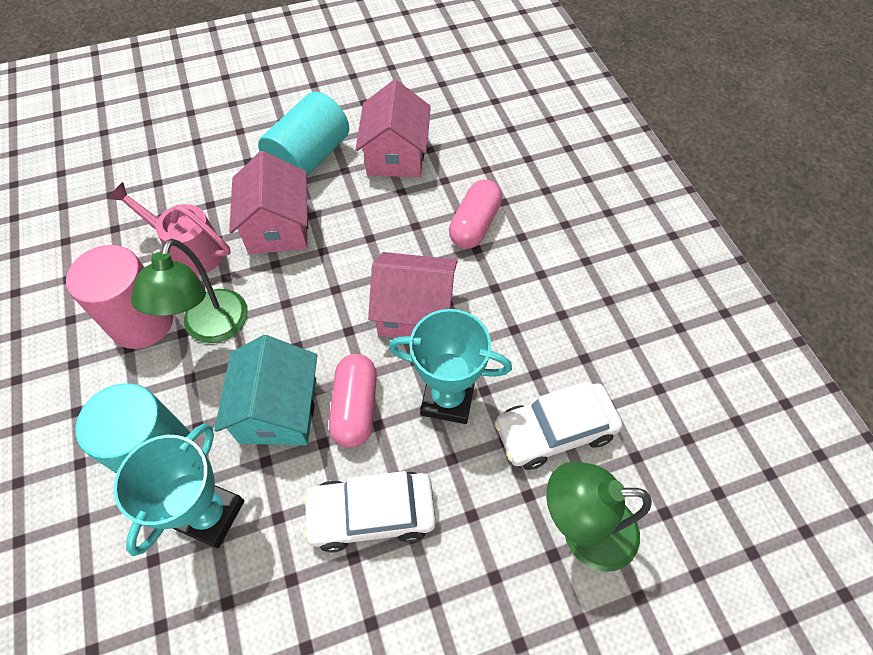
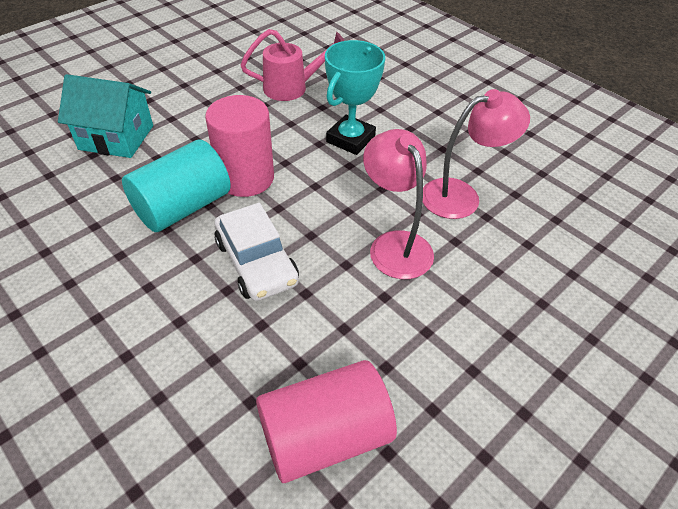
green lamp: [131,239,248,343] [546,461,652,572] = 2 -> none = 0
pink capsule: [329,354,377,448] [449,180,502,249] = 2 -> none = 0
pink cylinder: [66,245,174,349] = 1 -> [205,95,274,197] [256,360,397,483] = 2
pink house: [229,151,308,254] [355,79,431,178] [368,252,458,338] = 3 -> none = 0
pink lamp: none = 0 -> [363,129,434,279] [423,89,530,219] = 2
turquoise cylinder: [75,383,194,474] [258,92,349,176] = 2 -> [122,139,230,232] = 1
turquoise trophy: [114,423,244,556] [389,309,512,424] = 2 -> [325,40,385,155] = 1
white car: [302,471,436,552] [494,381,622,470] = 2 -> [214,203,299,301] = 1

